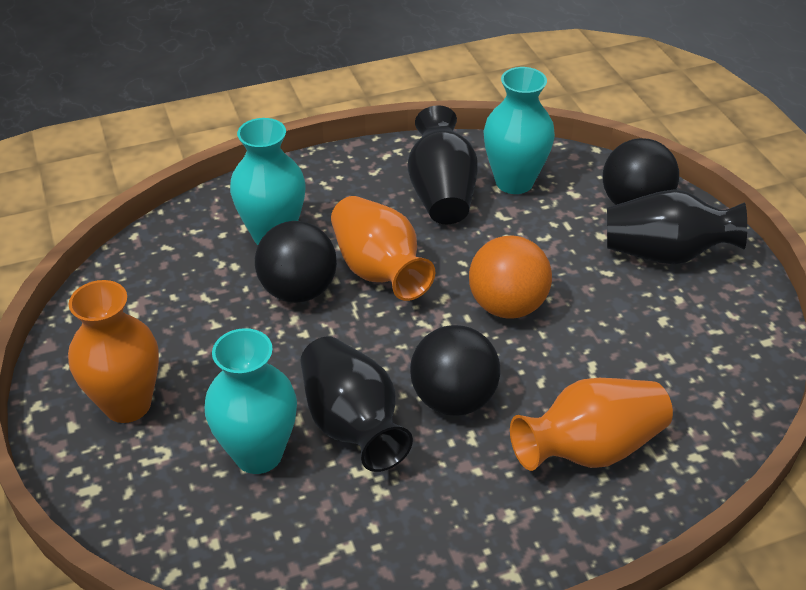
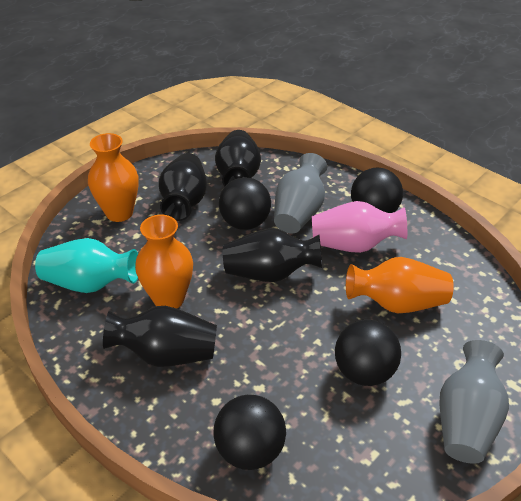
black ball: [255,221,337,303] [410,325,501,416] [603,138,679,205] = 3 -> [213,395,286,470] [219,177,271,230] [335,320,401,386] [351,168,403,213] = 4
black vase: [300,336,413,472] [407,105,478,224] [607,189,747,265] = 3 -> [103,306,217,367] [159,153,207,221] [215,130,261,187] [223,228,322,282] = 4
grey vase: none = 0 -> [274,153,327,234] [439,340,509,464] = 2
orange ball: [469,236,552,319] = 1 -> none = 0
pink vase: none = 0 -> [312,201,407,253] = 1
turquoise vase: [205,328,297,474] [230,118,306,245] [483,67,555,194] = 3 -> [35,238,138,293] = 1

